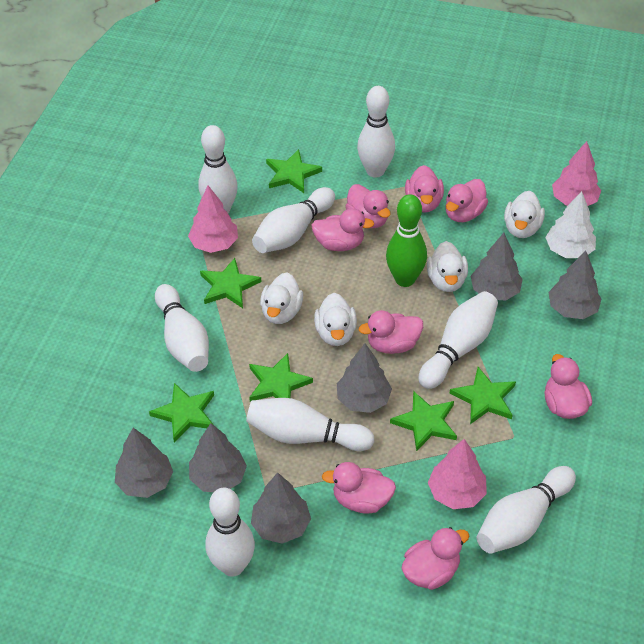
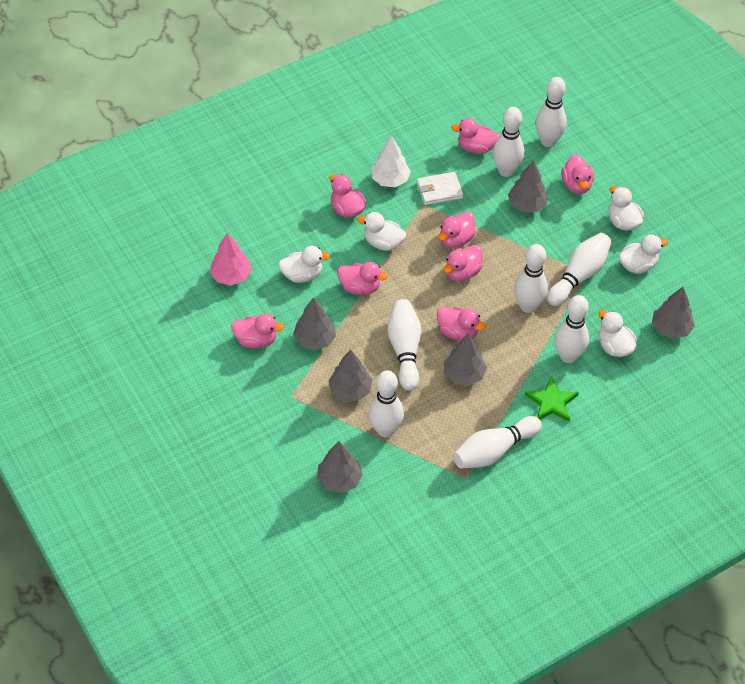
green bowling pin: [386,194,427,287] = 1 -> none = 0
green star: [149,383,214,443] [200,258,261,308] [249,353,313,402] [266,149,322,193] [390,391,457,452] [449,367,516,424] = 6 -> [525,377,579,422] = 1
pink tree: [188,186,238,253] [428,439,487,509] [552,141,601,206] = 3 -> [210,233,252,286] = 1
white duck: [260,273,303,324] [314,293,357,346] [427,241,468,292] [504,191,545,238] = 4 -> [278,246,330,283] [357,212,406,251] [599,310,637,357] [609,186,644,231] [619,235,668,274] = 5
white wallet: none = 0 -> [417,172,463,205] = 1

